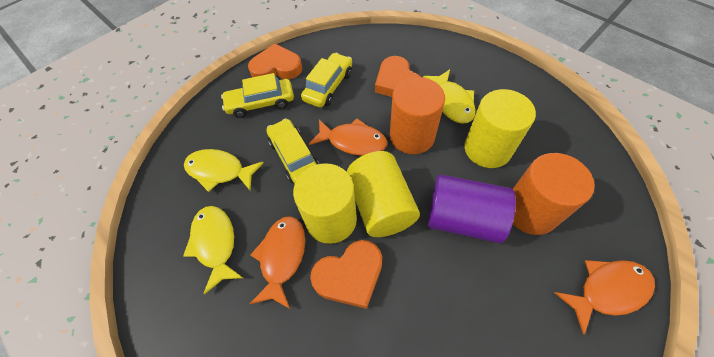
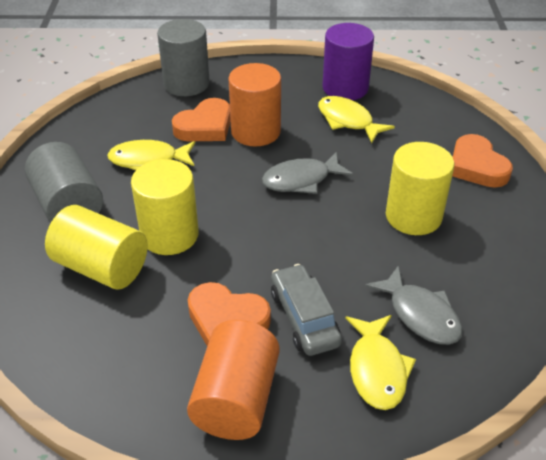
grey car: none = 0 -> [271,264,342,356] = 1
grey cylinder: none = 0 -> [25,142,103,222] [157,19,210,96] = 2
grey fish: none = 0 -> [262,152,353,194] [365,265,463,345] = 2
orange fish: [250,216,305,309] [309,118,387,156] [554,260,655,335] = 3 -> none = 0
yellow car: [221,73,294,118] [266,118,319,184] [301,53,352,108] = 3 -> none = 0

